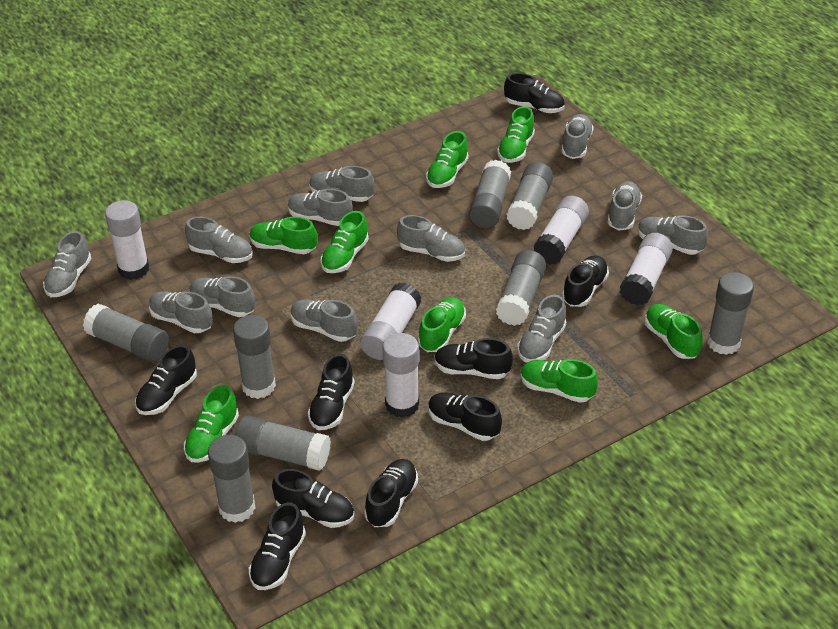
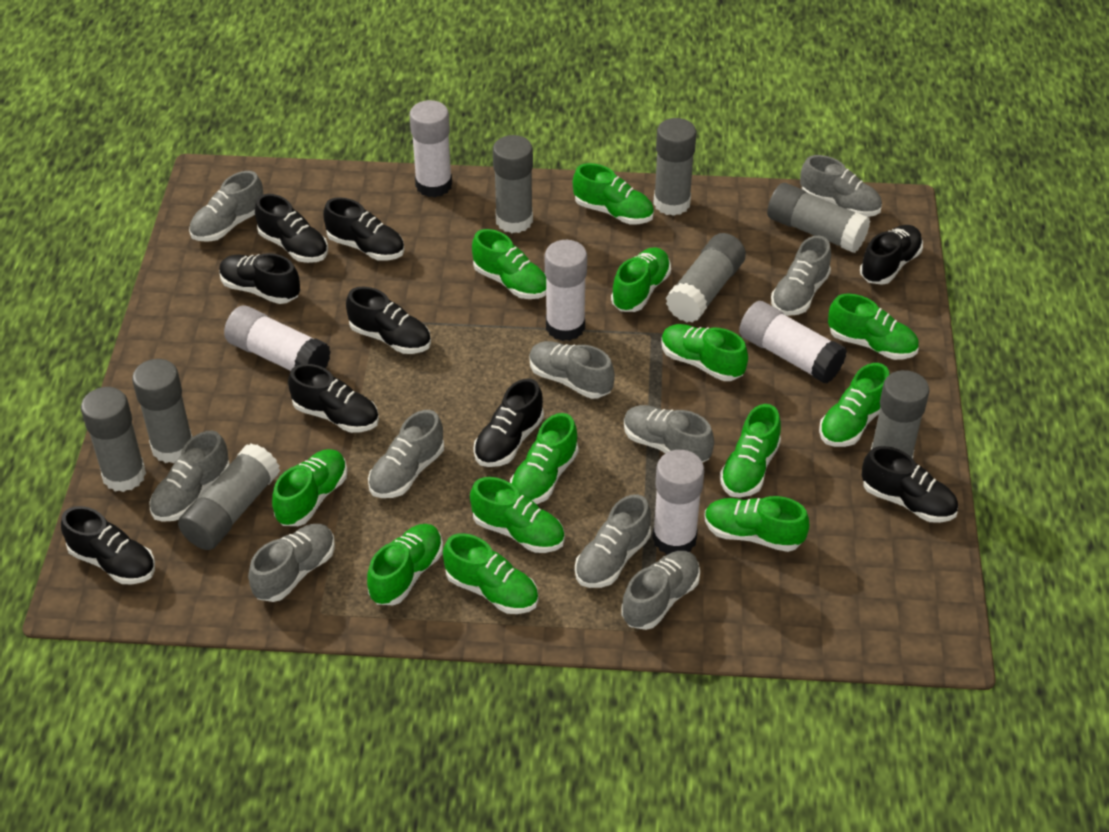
green shoe: [184,385,239,463] [250,217,317,254] [321,211,369,273] [418,297,466,352] [426,131,469,188] [497,106,535,163] [520,359,598,403] [645,304,703,359] = 8 -> [272,449,347,526] [367,524,443,605] [443,533,538,614] [470,477,565,553] [472,229,546,299] [510,413,578,504] [573,163,654,224] [611,247,671,312] [661,324,748,381] [704,496,809,552] [720,404,781,497] [819,363,890,447] [828,294,919,360] = 13
grey shoe: [43,231,91,297] [149,291,213,333] [185,217,253,263] [190,276,255,317] [288,189,353,226] [291,300,358,342] [309,166,375,202] [397,215,465,262] [517,295,566,362] [561,114,594,159] [608,181,642,230] [638,215,708,255] = 12 -> [150,431,230,522] [189,171,263,242] [248,524,335,602] [368,410,444,498] [529,341,615,399] [575,494,651,588] [622,551,700,630] [624,405,714,463] [771,236,831,316] [800,155,882,217] = 10

